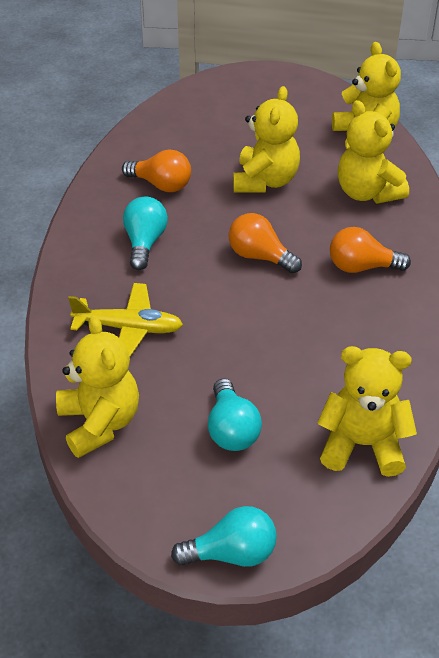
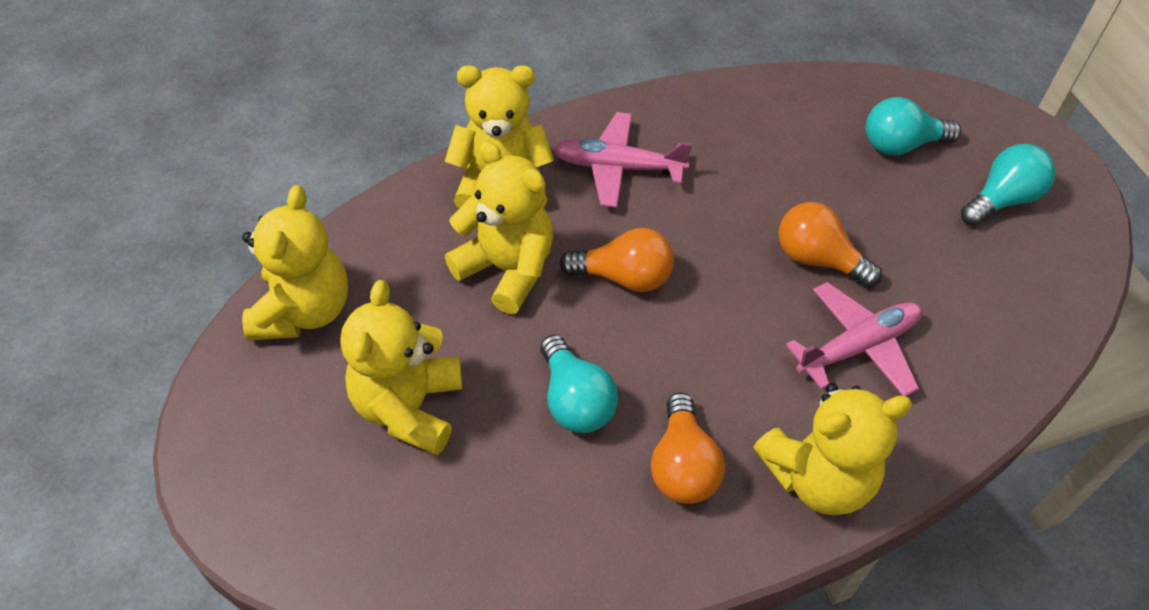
pink plane: none = 0 -> [554,112,692,208] [786,282,922,396] = 2
yellow plane: [68,283,183,357] = 1 -> none = 0

